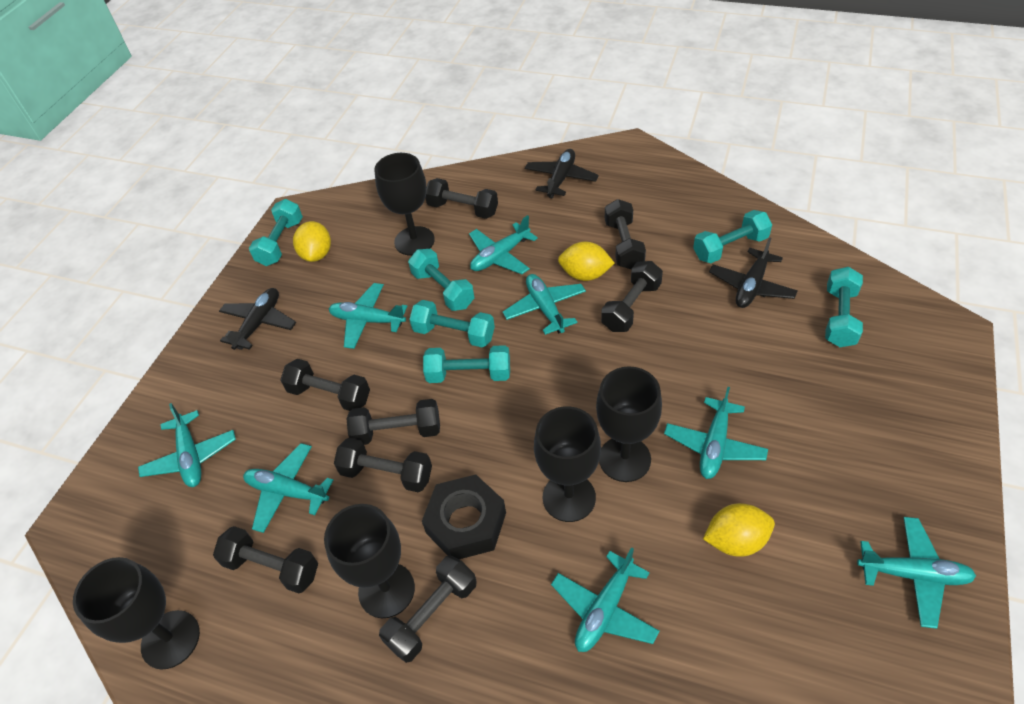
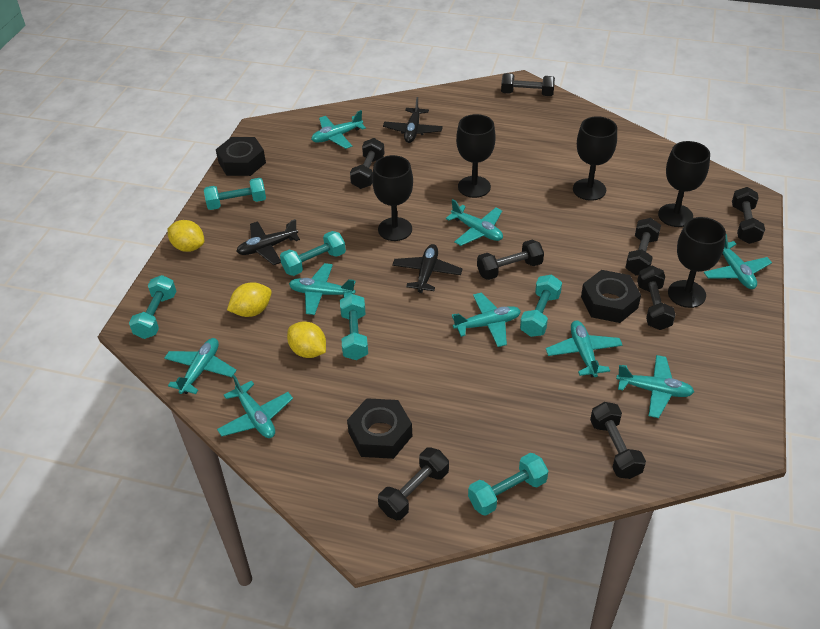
black nut: [422,474,506,559] = 1 -> [216,137,266,176] [347,398,412,459] [581,270,641,323] = 3
turquoise plane: [138,403,236,487] [243,443,333,533] [329,283,407,349] [469,215,538,274] [503,274,586,335] [551,547,660,652] [664,387,768,479] [857,517,976,629] = 8 -> [164,338,237,394] [217,375,293,438] [289,263,356,315] [311,110,366,149] [446,199,503,246] [452,293,521,347] [546,321,623,377] [616,355,694,418] [704,234,772,289] = 9

